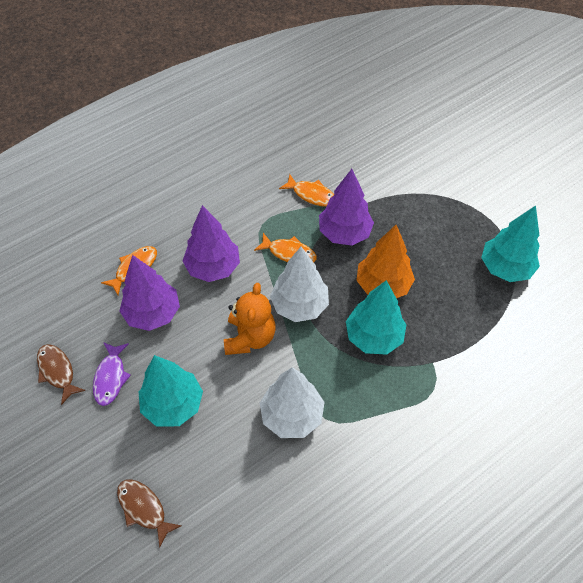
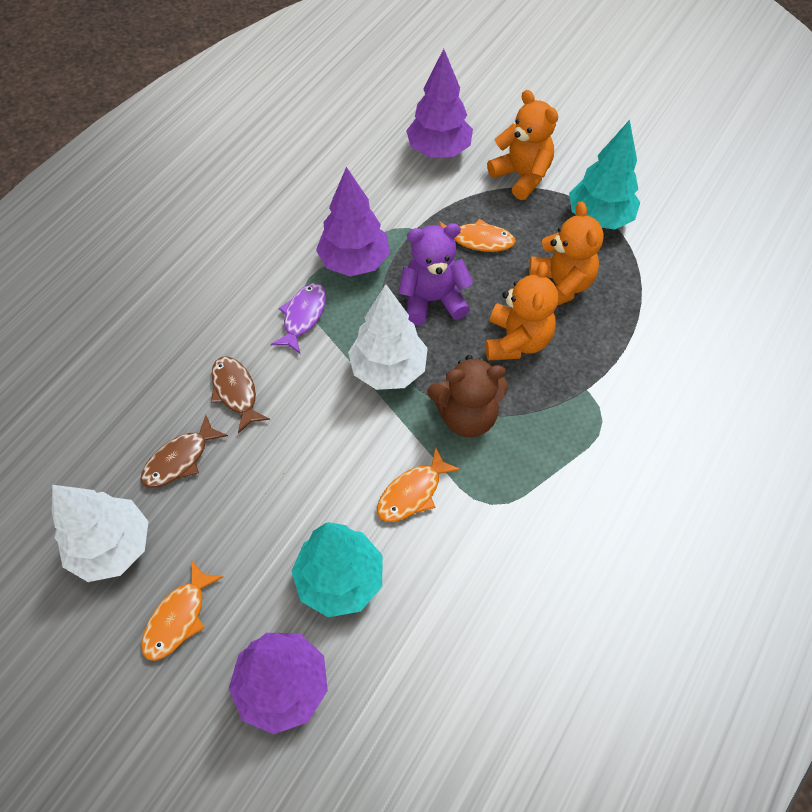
brown teddy bear: none = 0 -> [427,355,508,437] = 1
orange teddy bear: [224,283,276,355] = 1 -> [486,262,558,361] [487,90,558,200] [529,201,604,306] = 3
orange tree: [356,225,415,298] = 1 -> none = 0
purple teddy bear: none = 0 -> [399,223,473,325] = 1
turquoise tree: [139,355,203,427] [346,280,407,355] [481,206,540,282] = 3 -> [291,522,383,617] [569,120,640,229] = 2

